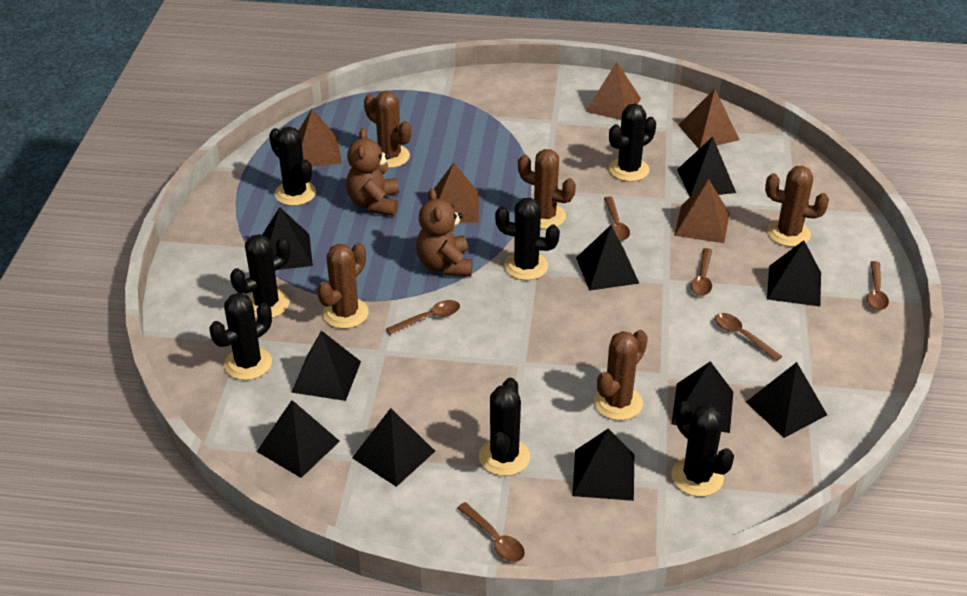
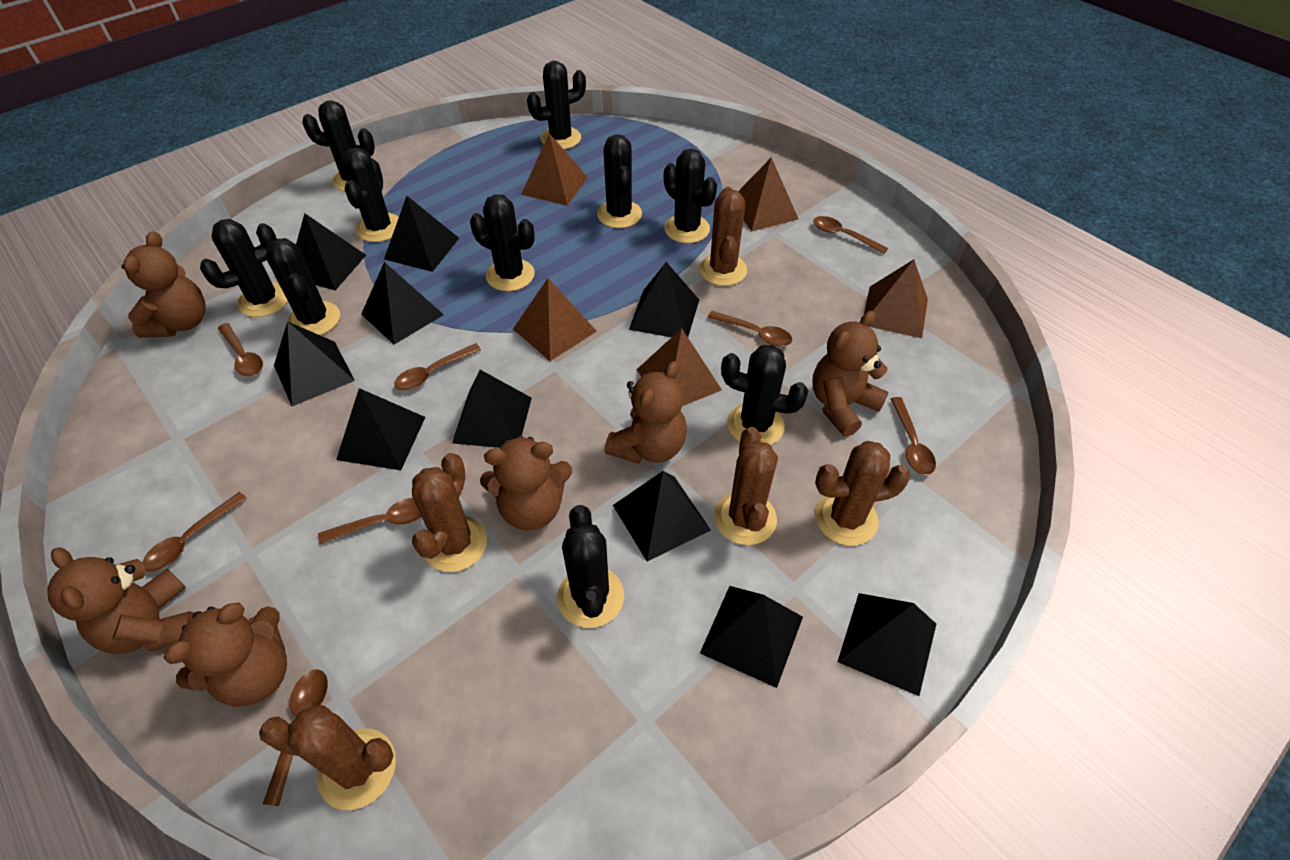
black cactus: [210,293,272,380] [230,234,291,318] [269,127,316,206] [479,378,530,476] [495,198,560,280] [609,104,656,182] [671,401,734,497] = 7 -> [200,219,288,317] [266,238,340,335] [302,100,375,192] [342,147,399,242] [470,194,535,291] [527,61,586,149] [557,505,624,628] [597,134,642,228] [664,149,717,243] [721,345,808,445] = 10
brown spoon: [386,300,460,334] [457,502,525,562] [604,196,630,241] [691,248,712,296] [715,313,782,361] [867,261,889,310] = 6 -> [142,492,247,572] [218,323,263,376] [263,669,328,806] [318,498,422,544] [394,343,481,390] [708,311,792,346] [813,216,888,254] [891,397,936,475] = 8
brown teddy bear: [346,128,399,216] [416,189,472,276] = 2 -> [48,547,194,654] [121,231,206,338] [164,602,287,707] [480,435,572,530] [604,361,687,464] [812,311,889,437] = 6

